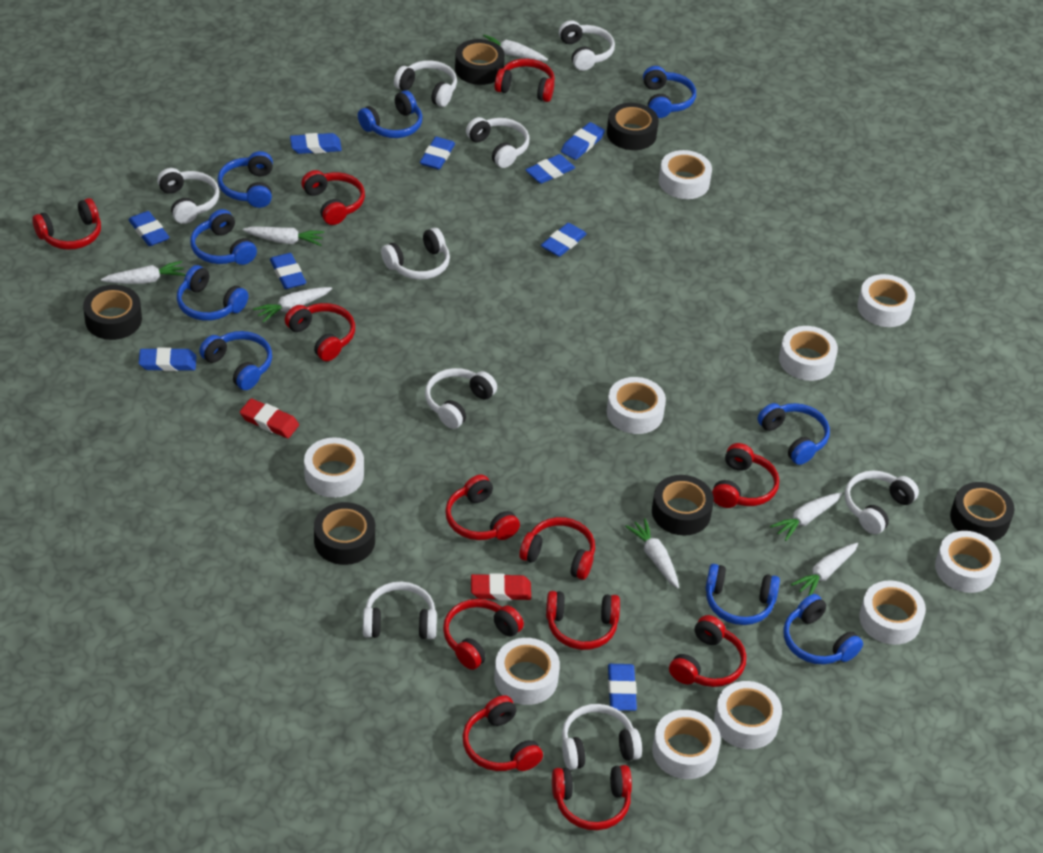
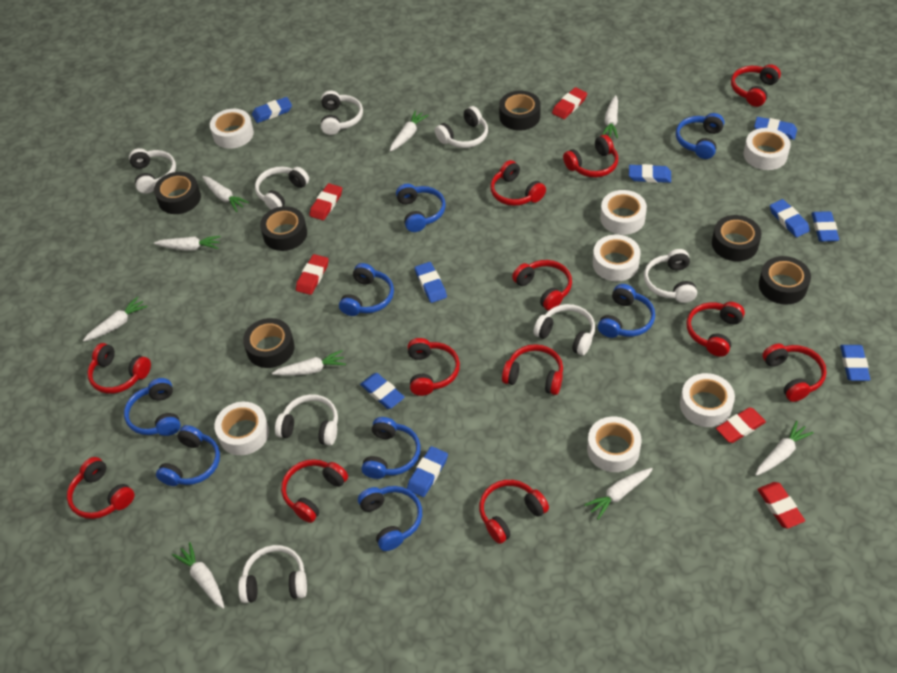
blue headphones: [177,265,248,321] [190,209,257,265] [199,331,272,390] [218,151,273,208] [358,90,422,138] [643,66,696,118] [705,564,780,625] [758,403,830,465] [783,594,863,664] = 9 -> [124,378,181,436] [156,425,220,486] [339,263,394,316] [358,486,422,551] [361,417,421,479] [396,184,446,232] [598,284,655,338] [676,113,724,159] = 8
red eraser: [240,399,299,438] [471,573,531,601] = 2 -> [296,254,329,295] [309,183,342,220] [552,87,587,119] [716,407,766,443] [757,482,805,528] = 5
white carrot: [101,261,186,284] [243,227,324,246] [253,287,332,322] [483,35,548,61] [625,518,679,588] [770,493,842,541] [791,543,858,596] = 7 -> [83,297,148,341] [154,236,221,251] [172,542,224,609] [202,176,249,212] [272,350,346,376] [390,110,429,152] [584,468,653,520] [602,95,618,138] [755,421,814,476] = 9
white headphones: [157,168,220,224] [363,582,437,639] [381,228,450,280] [394,60,457,107] [425,368,497,429] [466,117,529,168] [559,20,615,71] [562,704,642,770] [845,470,919,534] = 9 -> [129,148,176,194] [238,545,307,603] [255,166,309,210] [275,394,338,446] [321,91,363,135] [435,106,488,148] [533,304,595,355] [644,249,697,303] = 8
white tape: [304,438,364,498] [494,638,560,705] [607,377,666,434] [652,710,721,779] [659,150,712,199] [714,681,782,749] [779,326,838,381] [857,274,915,327] [859,580,926,645] [935,531,1001,593] = 10 -> [210,109,254,149] [214,402,269,455] [587,417,642,472] [593,235,641,281] [600,190,647,235] [680,373,735,427] [744,128,791,170] = 7

